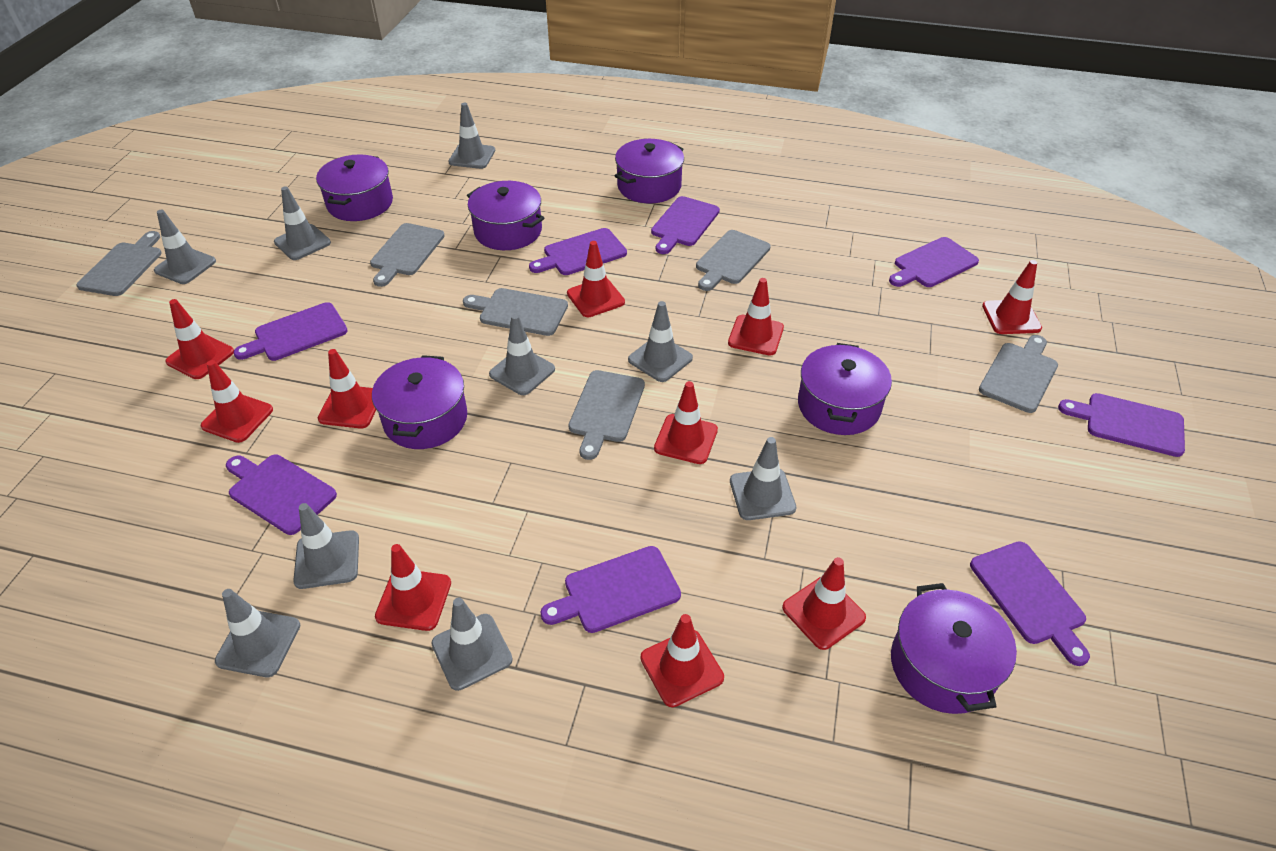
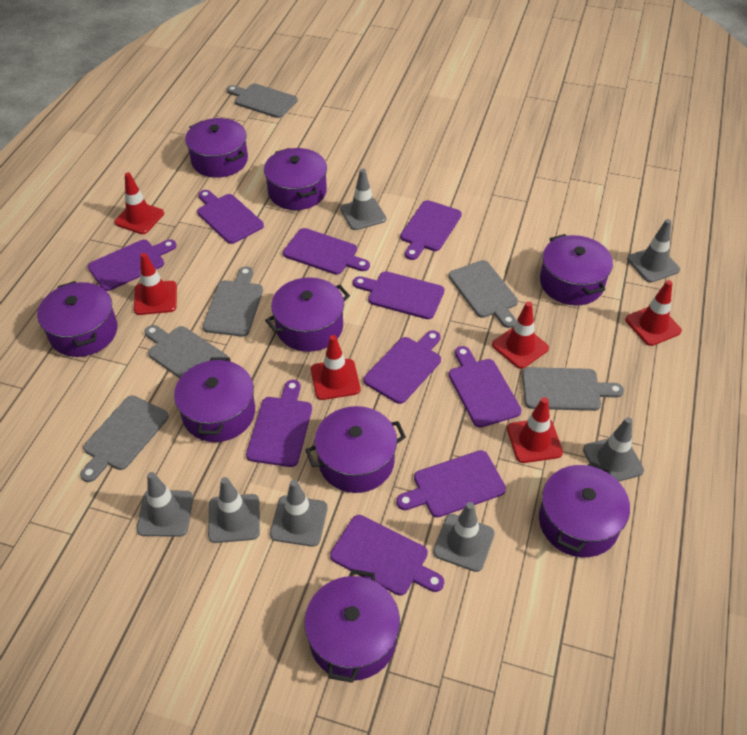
grey traffic cone: [154,210,216,284] [215,589,300,677] [274,186,331,260] [293,503,359,589] [431,597,513,691] [448,103,495,169] [489,314,555,395] [628,301,693,382] [730,437,796,520] = 9 -> [137,472,193,537] [208,477,260,543] [270,480,328,547] [340,169,386,230] [433,502,495,572] [583,417,644,481] [627,219,680,283] = 7
purple cutting board: [226,455,337,535] [233,302,348,361] [529,228,627,275] [540,546,681,633] [651,196,720,254] [889,237,979,287] [970,541,1090,666] [1058,393,1185,457] = 8 -> [88,239,177,291] [197,190,264,244] [246,380,312,467] [283,228,370,275] [330,515,444,596] [353,271,444,319] [364,330,441,404] [396,450,506,518] [400,200,462,260] [449,346,521,428] = 10
purple pot: [316,154,393,221] [372,355,467,449] [467,181,544,250] [615,139,684,204] [798,343,892,435] [891,583,1017,714] = 6 -> [37,281,117,357] [174,357,255,442] [185,118,248,178] [264,148,327,210] [265,277,350,352] [304,569,400,683] [306,406,406,493] [539,462,630,557] [540,234,613,305] = 9
red traffic cone: [165,299,234,379] [201,360,273,443] [318,349,376,429] [375,544,451,631] [567,241,625,317] [640,614,724,707] [654,381,718,464] [728,278,784,356] [782,557,866,650] [982,260,1042,334] = 10 -> [114,172,164,234] [134,253,177,315] [311,335,360,400] [492,302,549,369] [507,397,563,463] [625,280,682,346] = 6

